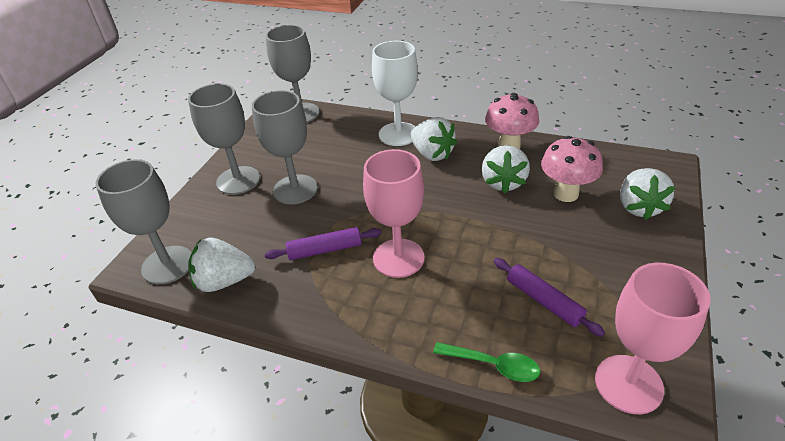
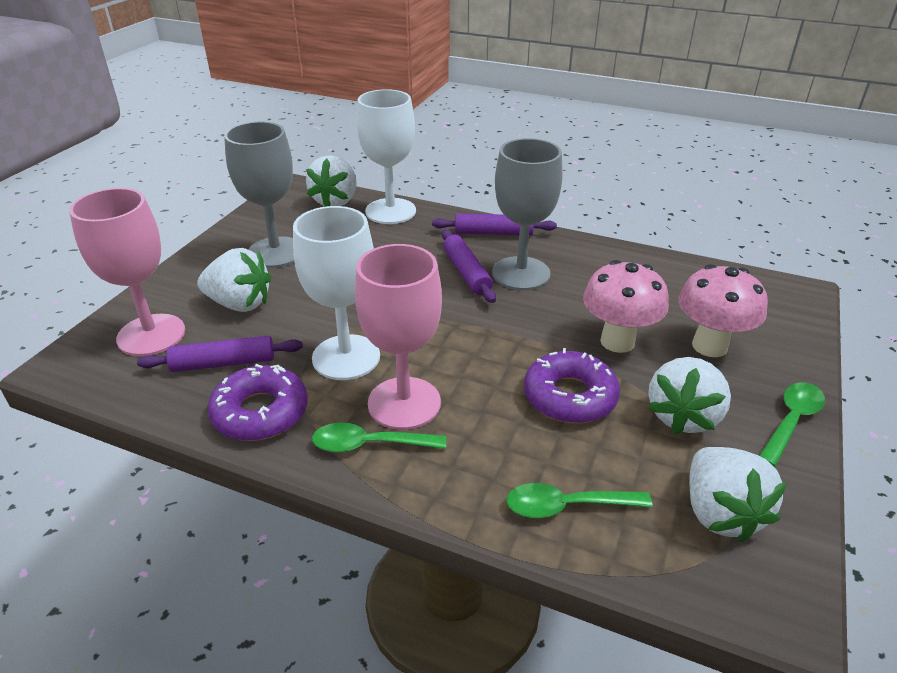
green spoon: [433,342,540,382] = 1 -> [312,422,446,453] [506,483,653,518] [759,382,825,467] = 3
grey goblet: [95,159,191,284] [188,83,260,195] [252,90,318,204] [266,25,320,123] = 4 -> [224,122,294,268] [492,138,563,290] = 2
purple donut: none = 0 -> [207,364,308,441] [524,348,620,423] = 2
purple rolling pin: [264,227,381,260] [493,258,605,337] = 2 -> [137,336,303,372] [432,214,557,235] [442,230,496,303] = 3
white goblet: [372,41,418,146] = 1 -> [293,206,380,380] [357,89,416,224] = 2

